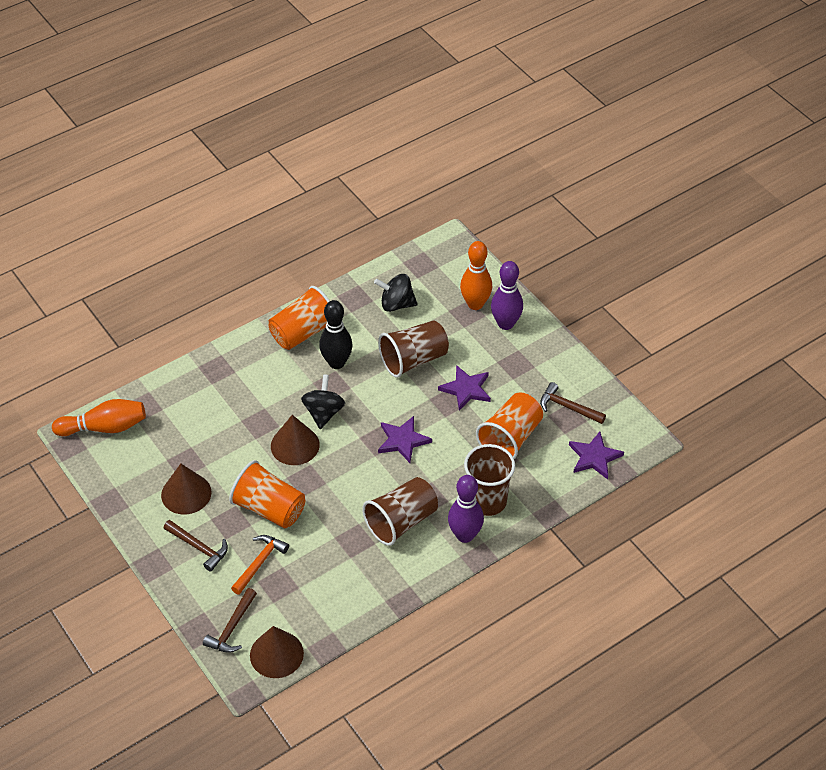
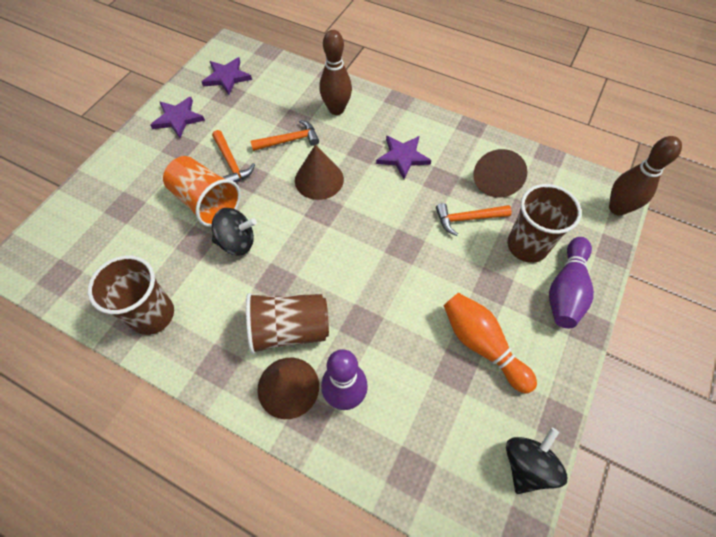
black bowling pin: [319,300,353,369] = 1 -> none = 0
brown bowling pin: none = 0 -> [319,30,352,115] [609,136,682,216] = 2
brown hammer: [164,520,228,572] [203,588,257,653] [540,382,606,424] = 3 -> none = 0
orange bowling pin: [52,399,146,436] [460,241,492,310] = 2 -> [444,293,537,394] = 1
orange cup: [229,460,305,529] [268,286,330,350] [476,392,543,459] = 3 -> [163,156,241,227] = 1
orange hammer: [231,535,289,595] = 1 -> [212,130,255,183] [250,120,319,151] [436,203,512,236] = 3

